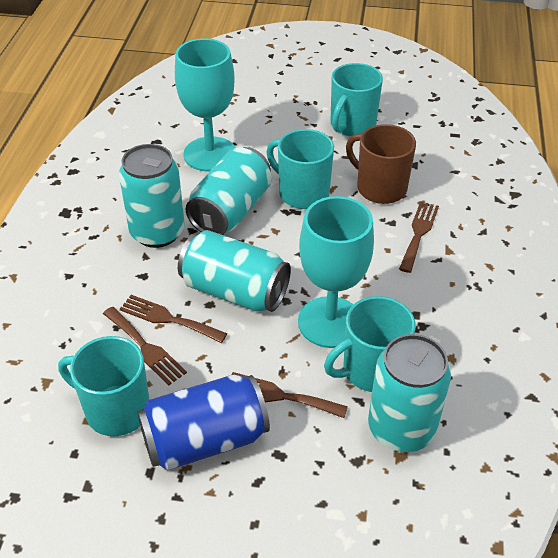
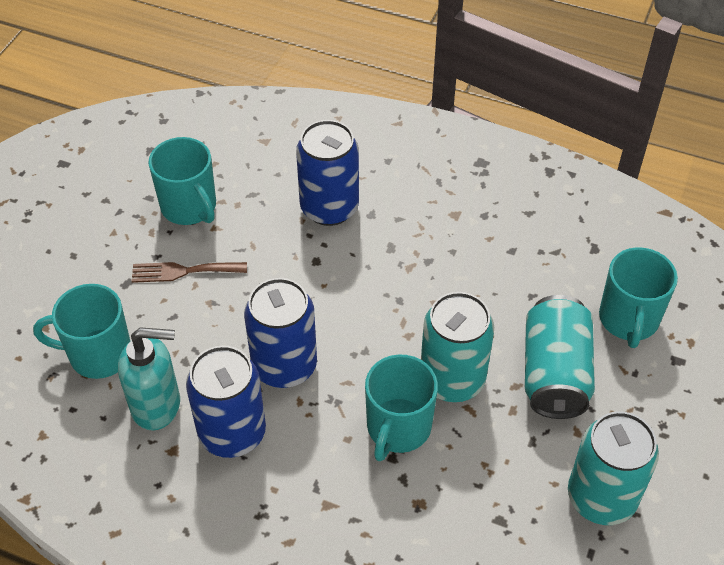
blue can: [137,375,270,470] = 1 -> [186,345,266,458] [244,278,317,388] [296,120,359,226] = 3
brown fork: [103,307,187,386] [120,295,227,343] [232,372,348,418] [399,202,439,273] = 4 -> [132,262,247,283] = 1
brown mug: [346,124,416,204] = 1 -> none = 0
turquoise can: [119,144,185,248] [178,230,291,312] [186,147,271,235] [368,334,451,452] = 4 -> [421,292,494,402] [525,295,595,419] [568,411,659,525] = 3
turquoise goblet: [175,38,236,171] [298,196,374,348] = 2 -> none = 0
turquoise soap dispenser: none = 0 -> [118,327,180,431] = 1

